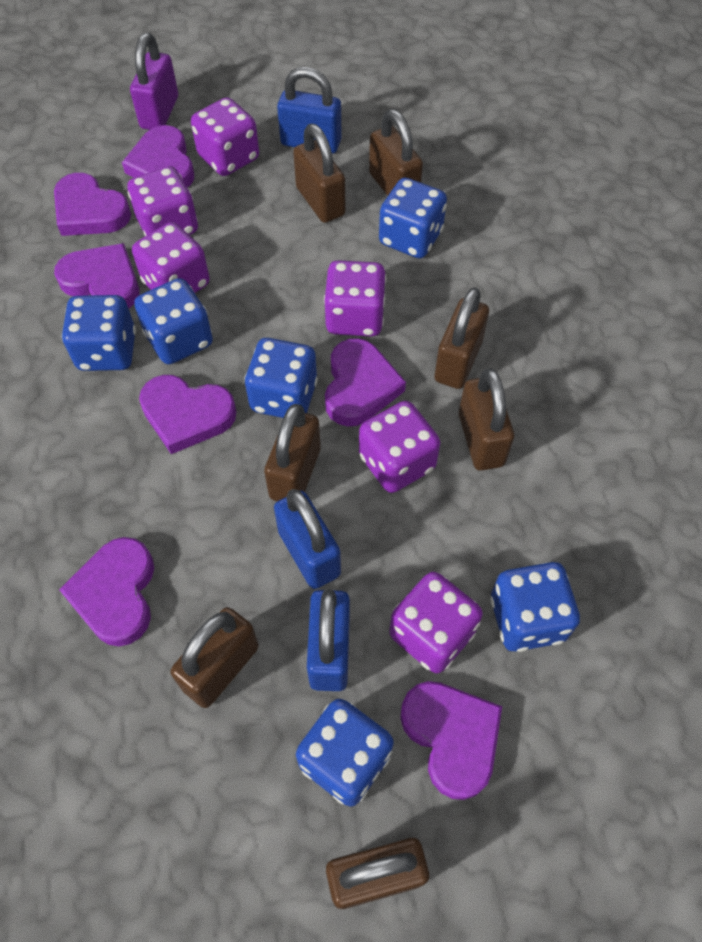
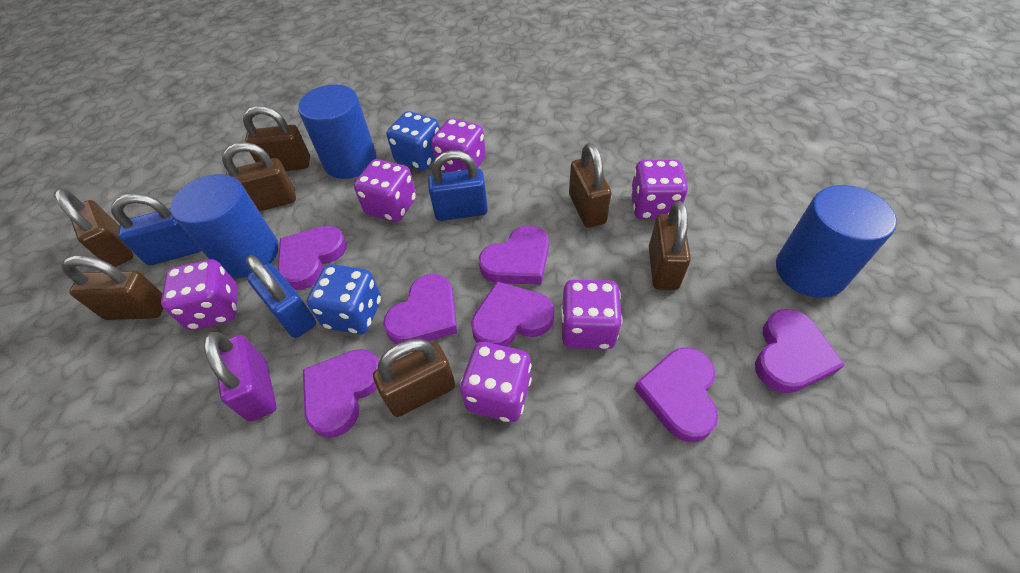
blue cylinder: none = 0 -> [171,174,279,278] [298,84,377,179] [776,185,897,298] = 3
blue dice: [62,295,136,371] [134,278,213,364] [245,338,318,418] [296,699,394,807] [379,178,447,258] [490,562,580,652] = 6 -> [307,264,381,334] [387,111,440,170] = 2

